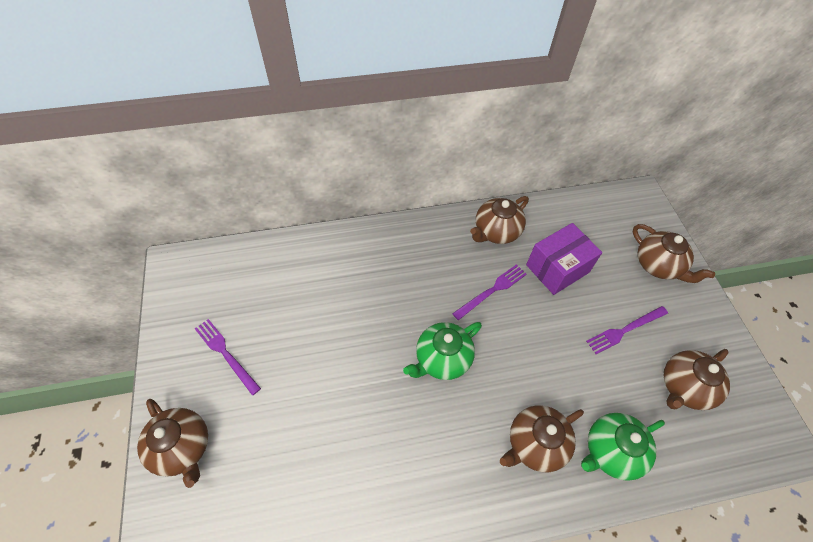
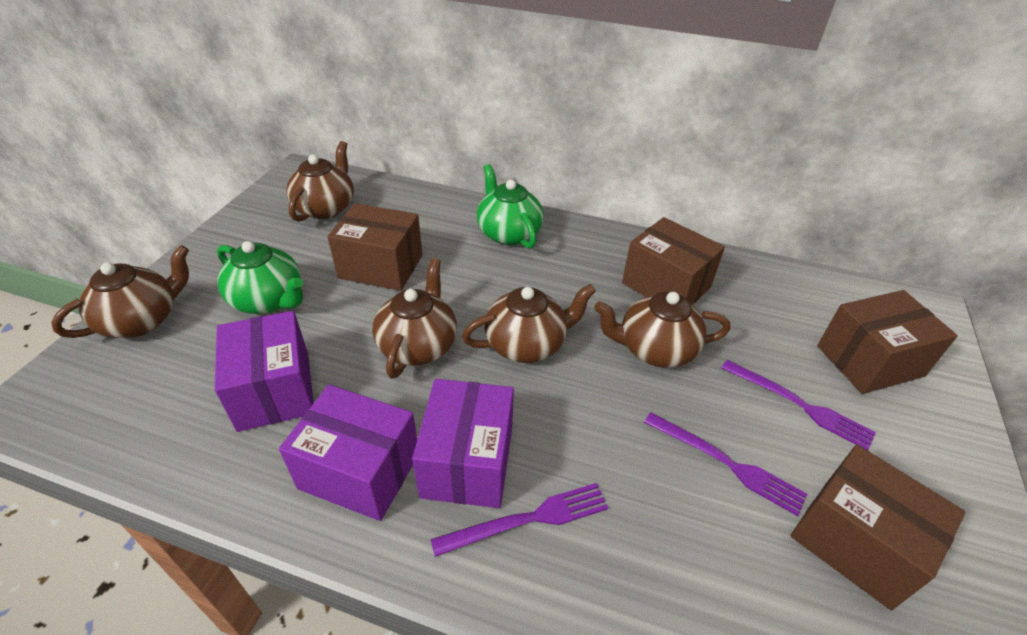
brown box: none = 0 -> [328,203,422,291] [622,217,725,305] [791,445,965,610] [817,290,958,394] = 4
purple box: [526,223,602,295] = 1 -> [215,311,314,432] [279,384,417,521] [412,379,514,508] = 3

